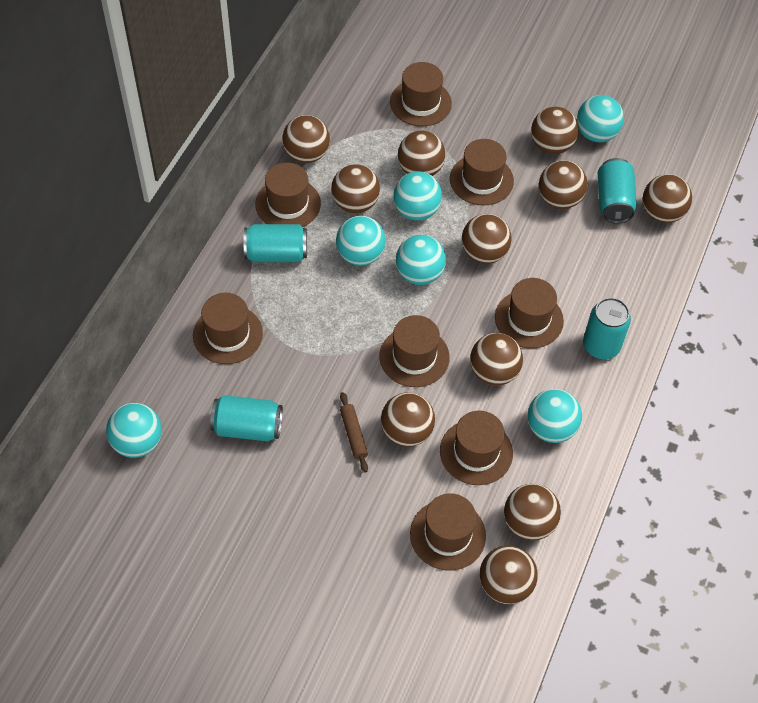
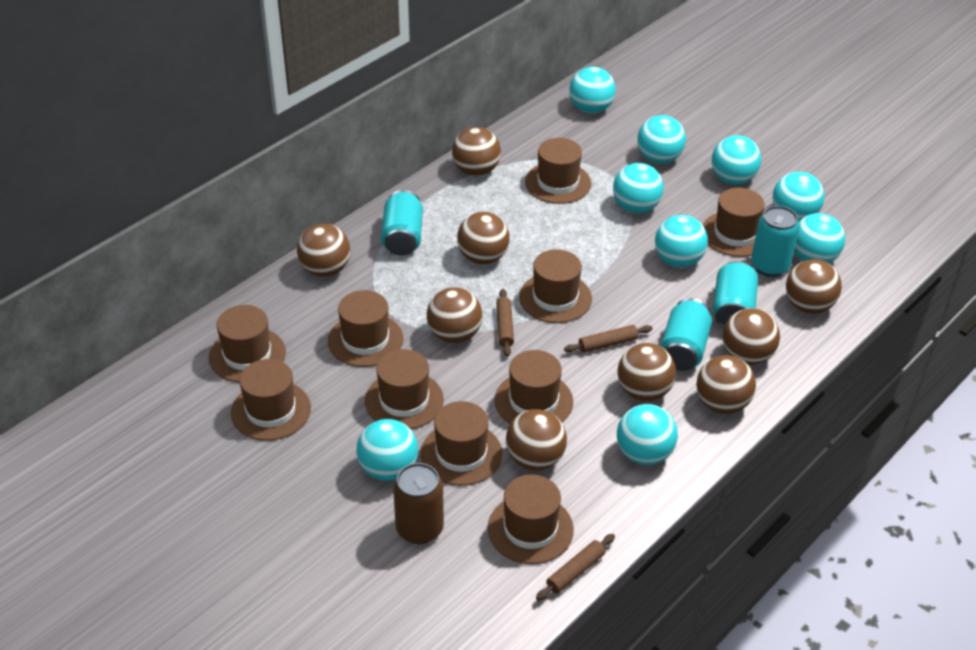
brown ball: [282,115,330,163] [331,164,380,213] [381,393,435,447] [398,131,445,176] [462,214,512,264] [470,333,523,386] [480,545,538,604] [504,484,561,541] [531,107,578,154] [539,160,588,209] [643,174,692,223] = 11 -> [297,224,350,277] [427,287,483,343] [452,127,501,176] [457,212,509,264] [506,409,567,471] [618,343,676,401] [696,355,756,414] [723,308,780,365] [786,259,842,314] = 9
brown can: none = 0 -> [393,463,444,544] = 1
brown hat: [193,293,263,364] [255,163,321,227] [379,315,450,387] [390,62,452,126] [410,493,486,570] [440,411,513,485] [450,139,514,206] [495,278,564,349] = 8 -> [209,305,286,383] [231,359,311,441] [328,290,403,367] [365,349,444,429] [421,401,502,486] [488,474,574,564] [494,350,573,424] [519,249,592,323] [525,138,591,204] [702,188,765,257] = 10
brown rolling pin: [340,392,368,473] = 1 -> [496,289,514,356] [536,534,615,601] [564,325,653,353] = 3
turquoise ball: [106,403,162,458] [336,216,386,266] [393,172,442,221] [396,235,446,285] [528,389,582,443] [577,95,624,142] = 6 -> [356,419,418,481] [569,67,615,114] [613,163,663,213] [617,404,678,465] [637,115,686,164] [655,215,708,268] [712,135,761,185] [772,172,824,222] [794,213,845,263] = 9

